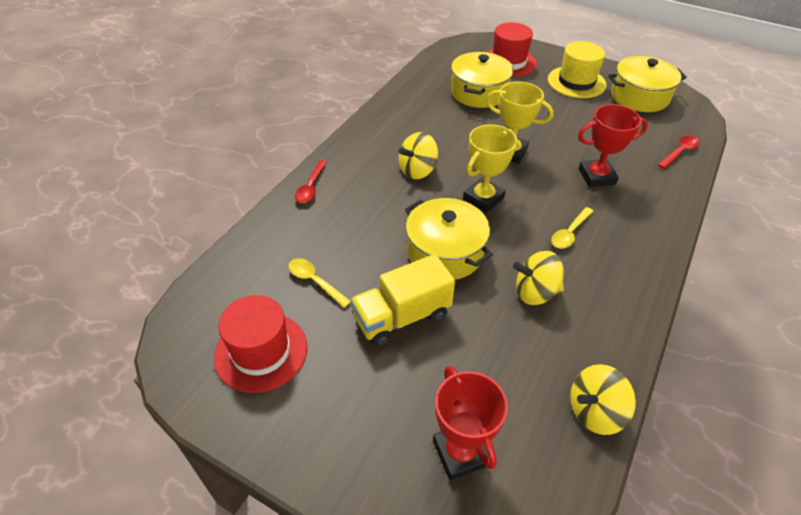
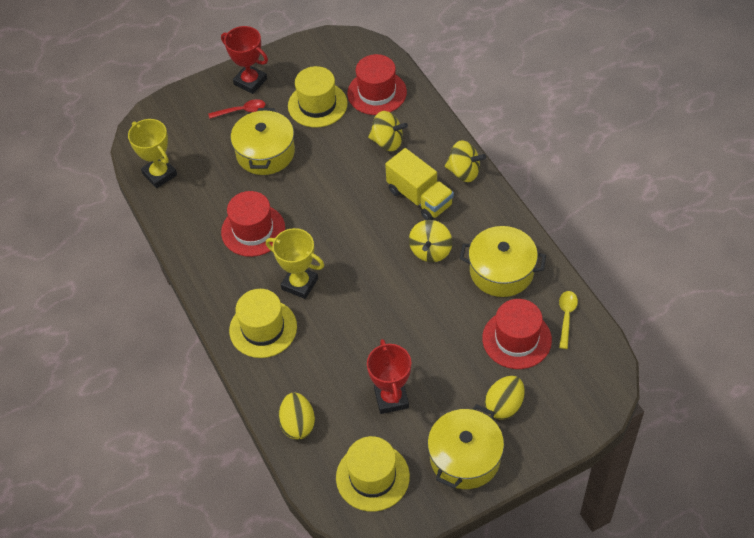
red hat: [214,295,307,393] [487,23,537,77] = 2 -> [221,191,285,257] [347,54,407,115] [482,299,552,369] = 3
red spoon: [295,160,327,203] [658,136,700,169] = 2 -> [208,99,265,119] = 1
yellow egg: none = 0 -> [278,392,315,439] [485,376,524,420] = 2
yellow hat: [548,41,606,98] = 1 -> [229,289,297,358] [288,66,348,127] [336,436,410,512] = 3
yellow spoon: [289,258,350,308] [551,207,594,249] = 2 -> [559,291,578,349] = 1

